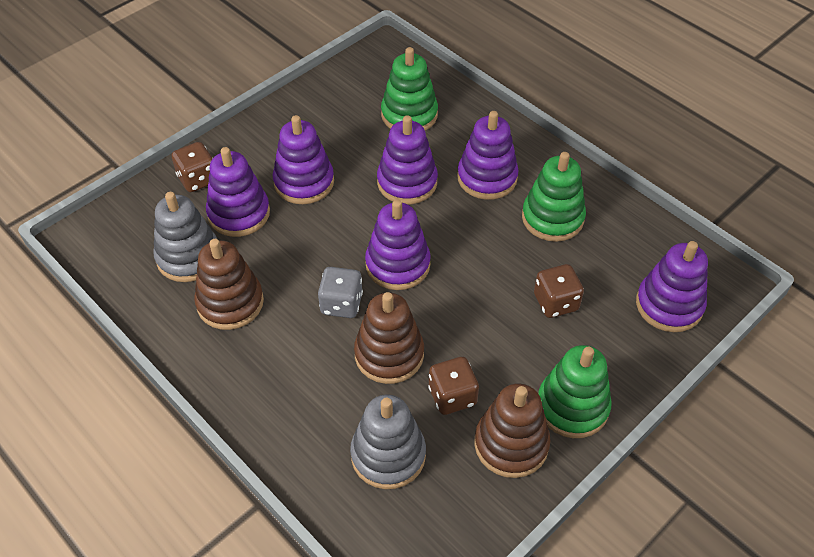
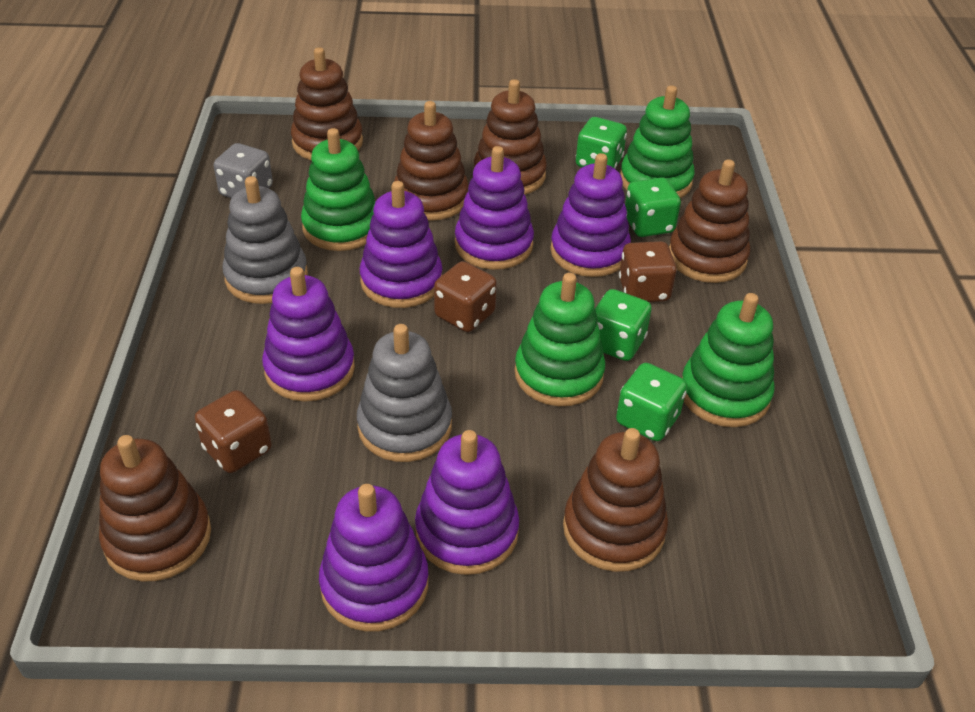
brown stacking toy: [194,239,264,330] [354,292,424,384] [474,383,550,478] = 3 -> [99,435,211,582] [291,47,363,161] [394,101,469,221] [474,79,547,195] [563,428,668,572] [669,159,750,283] = 6
green dice: none = 0 -> [576,117,627,169] [595,289,652,361] [616,363,687,441] [625,177,681,237] = 4
green stacking toy: [381,47,438,131] [522,152,586,242] [538,345,612,438] = 3 -> [301,128,376,251] [514,273,605,406] [620,85,695,198] [682,293,775,427] = 4

